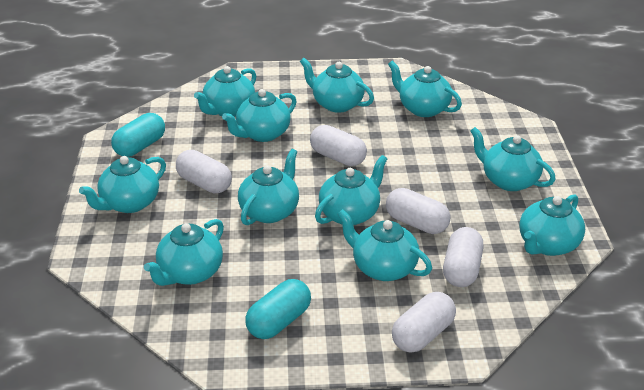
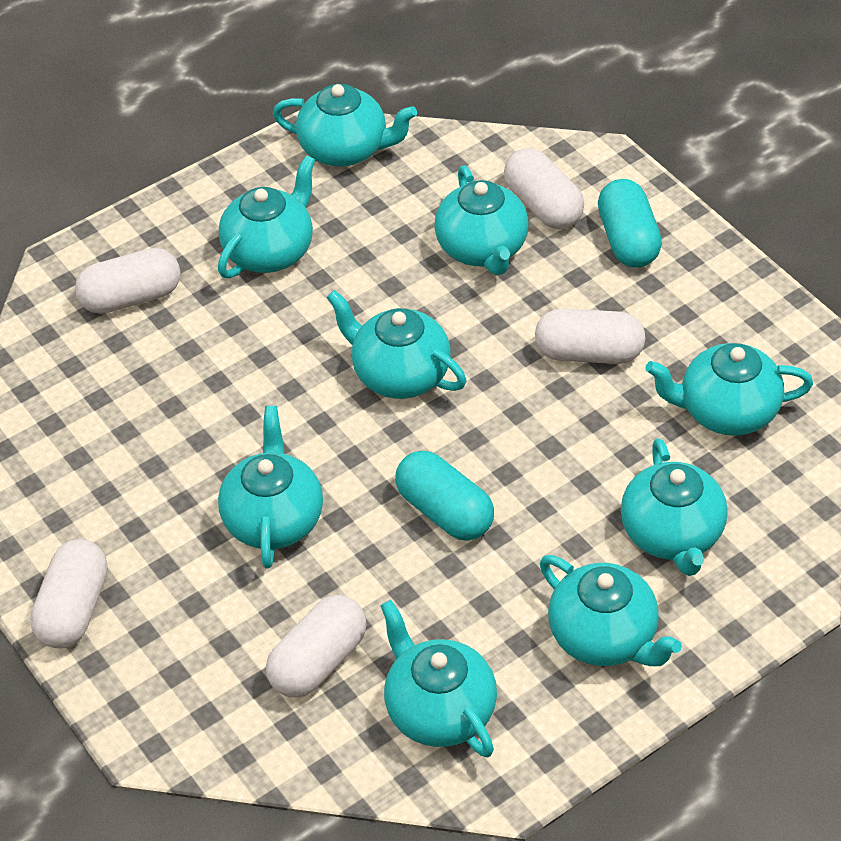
turquoise teapot: [79,156,166,213] [144,219,224,286] [194,66,256,117] [222,89,297,142] [238,149,299,225] [300,58,374,113] [315,155,387,225] [338,209,432,281] [388,61,462,117] [470,127,556,191] [519,194,585,256] = 11 -> [218,155,315,278] [218,406,323,569] [273,84,417,167] [326,290,466,399] [380,600,497,757] [434,165,529,275] [540,555,682,666] [621,438,728,576] [645,343,813,436] = 9

